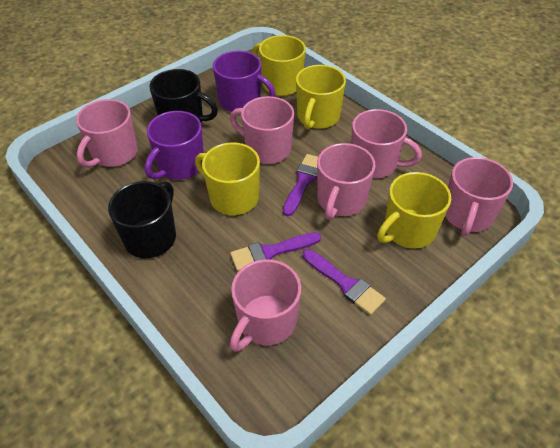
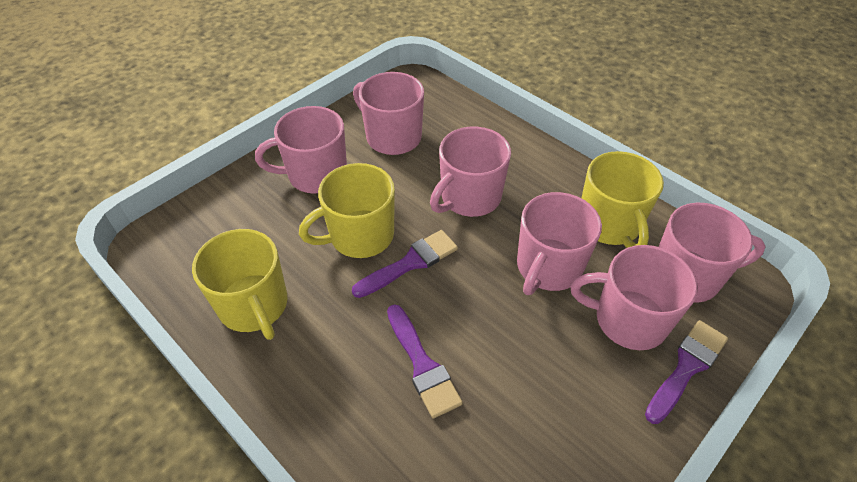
black mug: [108,181,176,258] [149,69,218,122] = 2 -> none = 0
purple mug: [145,111,204,180] [213,51,275,112] = 2 -> none = 0
yellow mug: [195,142,260,215] [252,35,306,96] [296,65,346,130] [377,172,451,249] = 4 -> [192,229,288,340] [299,163,395,258] [582,151,664,248] = 3

